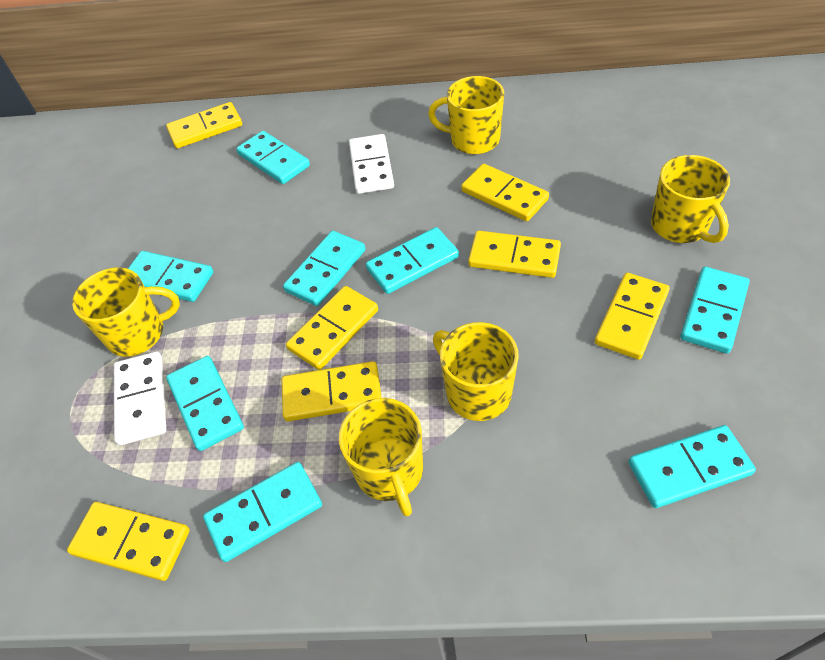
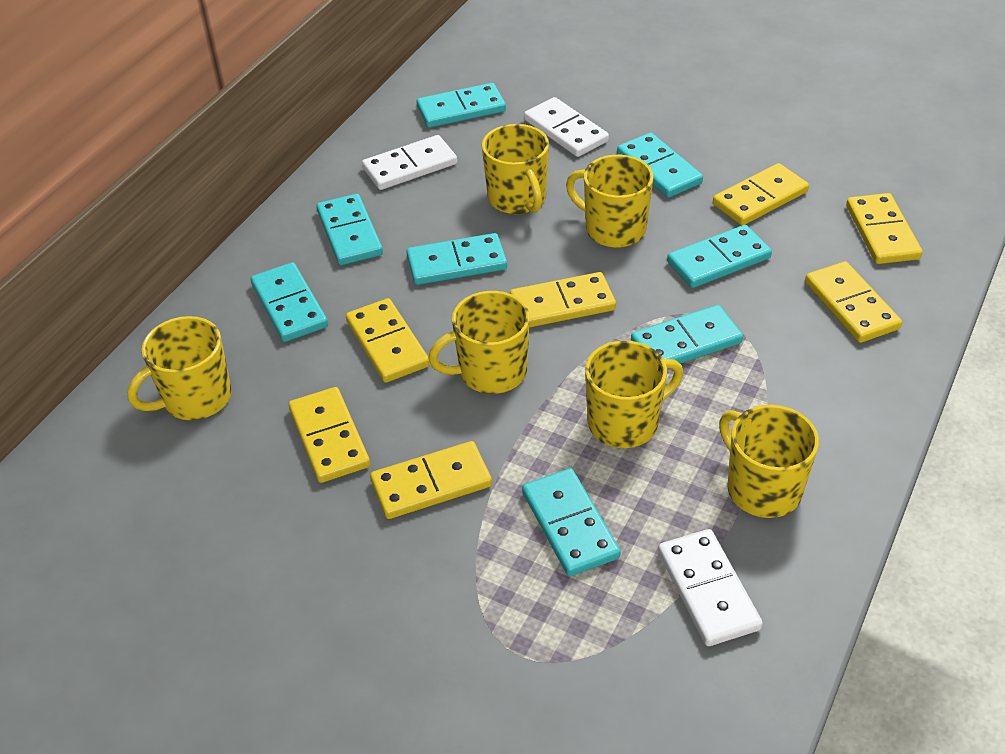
white domino: [114,351,166,445] [349,134,394,194] = 2 -> [362,135,457,190] [524,97,609,157] [658,529,763,646] = 3
yellow mug: [72,267,180,357] [339,398,423,516] [428,76,504,154] [433,322,519,421] [651,155,730,243] = 5 -> [127,316,232,420] [428,291,530,394] [482,124,549,214] [566,155,653,248] [585,341,683,448] [719,405,819,518] = 6

